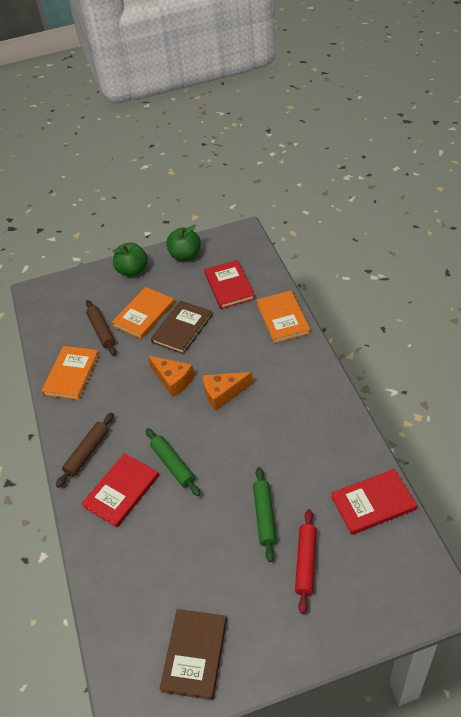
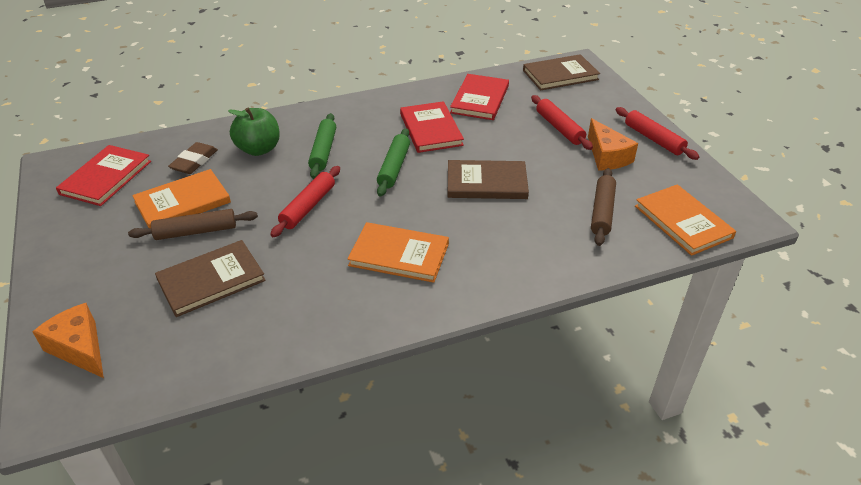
brown book: [151,301,212,354] [159,609,227,700] = 2 -> [155,240,266,317] [447,160,529,199] [523,54,600,90] = 3
brown eraser: none = 0 -> [168,142,218,174] = 1
green apple: [112,243,148,277] [166,225,201,261] = 2 -> [228,108,280,156] = 1
red rolling pin: [295,509,317,614] = 1 -> [270,166,340,237] [531,95,593,150] [616,107,699,160] = 3

